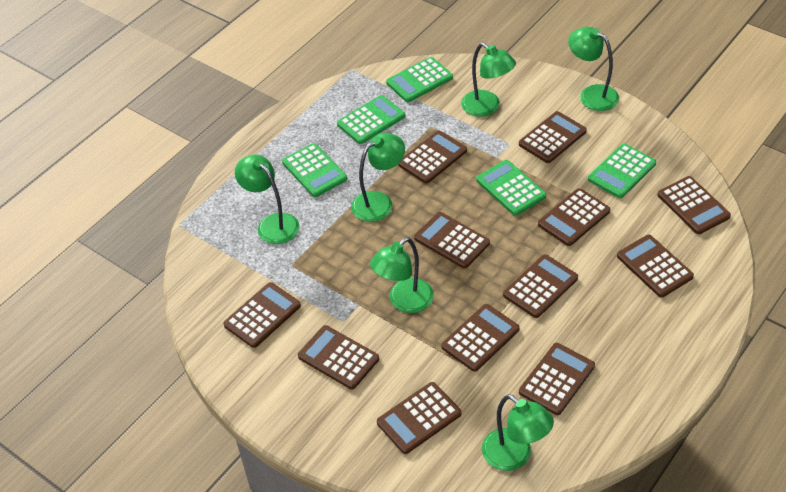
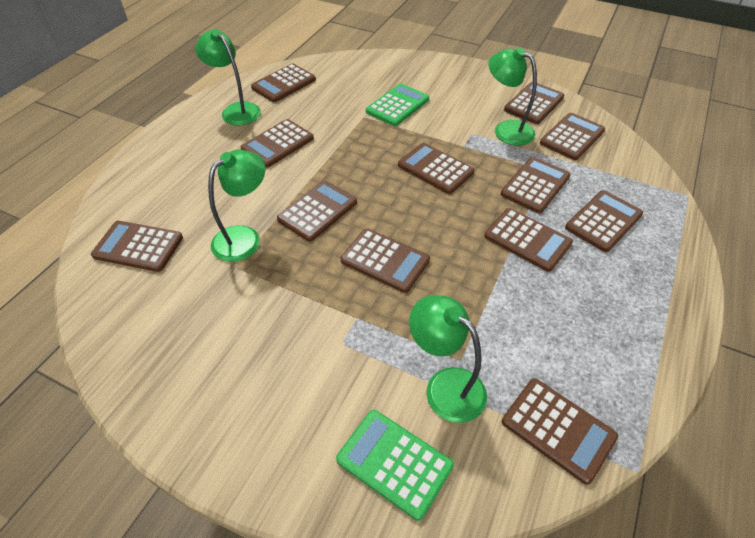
green calculator: [282,143,347,197] [337,95,405,144] [386,57,453,102] [476,160,546,216] [588,144,656,198] = 5 -> [336,410,454,521] [366,83,429,126] = 2
green lamp: [235,155,299,244] [351,133,405,222] [370,237,434,313] [461,43,516,117] [482,394,554,471] [568,27,619,111] = 6 -> [195,29,261,126] [208,150,265,262] [409,295,487,423] [488,47,537,145] = 4

